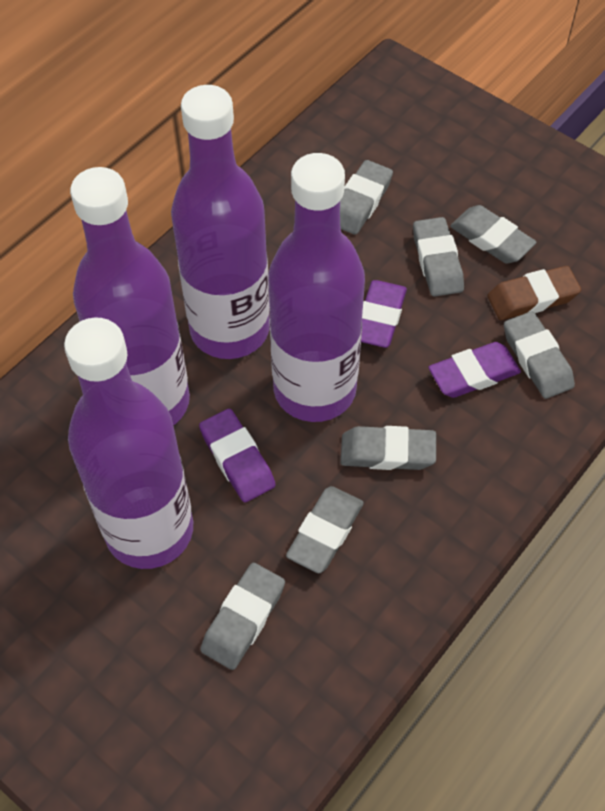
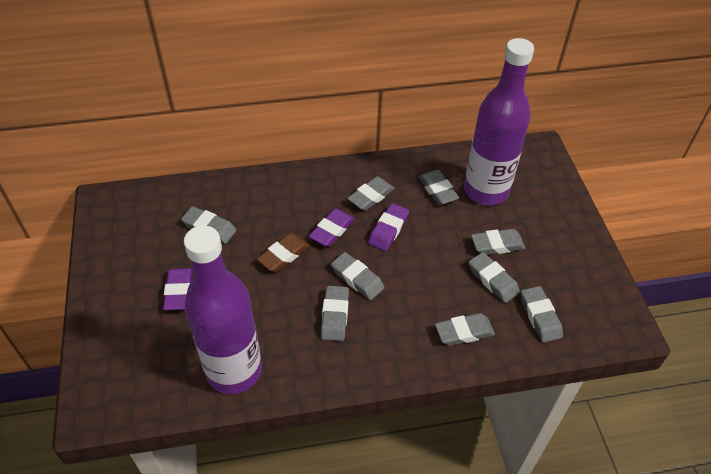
grey eraser: [200,563,285,670] [286,486,364,573] [340,160,393,235] [341,426,436,470] [413,217,464,297] [450,205,537,264] [504,311,575,399] = 7 -> [181,206,236,244] [321,286,349,341] [331,252,385,300] [347,176,395,211] [418,170,459,205] [435,313,495,346] [469,252,520,303] [471,229,525,255] [521,286,563,343] = 9
purple bottle: [64,317,193,569] [70,167,190,425] [171,85,270,359] [268,153,365,422] = 4 -> [184,225,262,394] [464,38,534,205] = 2

